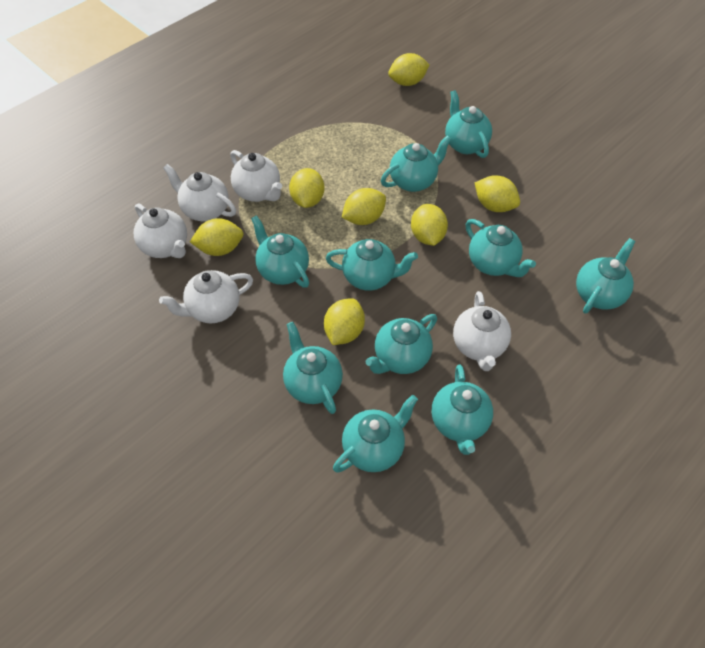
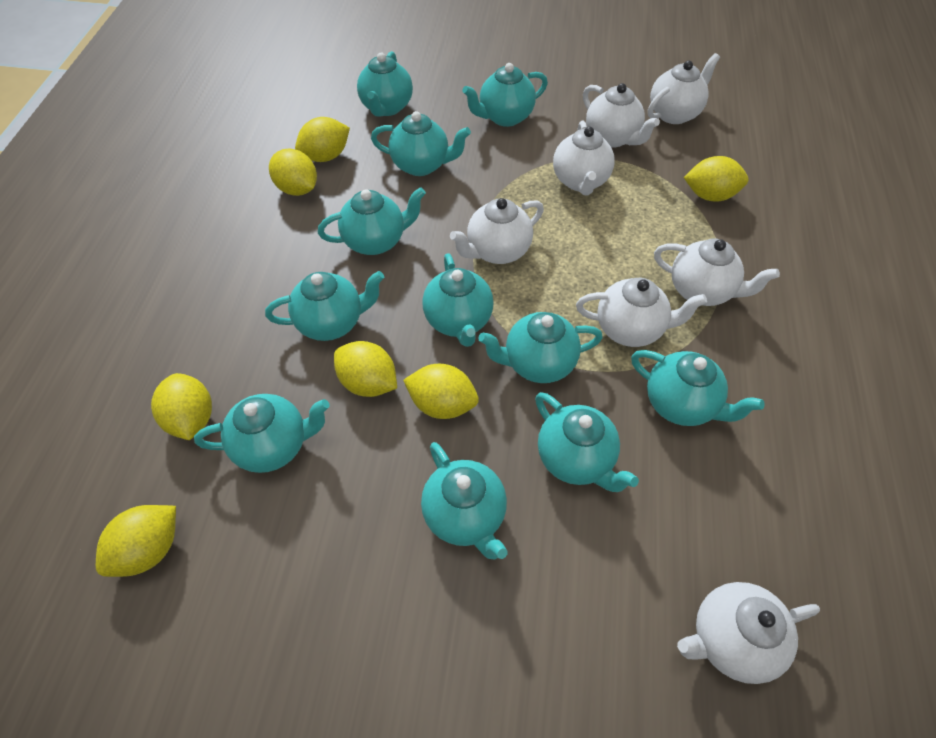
turquoise teapot: [251,215,309,288] [283,322,343,414] [326,239,418,291] [333,395,418,473] [366,314,437,374] [381,135,452,192] [431,364,493,455] [445,90,492,158] [466,219,536,277] [576,238,635,314] = 10 -> [194,394,330,473] [265,271,384,341] [318,187,426,255] [357,51,413,117] [371,111,471,176] [421,442,507,560] [422,253,494,347] [463,63,548,127] [478,312,603,383] [535,392,639,492] [631,350,765,426] = 11
white teapot: [134,203,187,258] [159,270,253,323] [163,164,236,221] [230,150,282,202] [453,291,511,371] = 5 -> [450,198,544,264] [553,121,615,195] [576,278,707,347] [583,83,660,148] [648,53,720,124] [654,239,780,306] [677,582,820,684] = 7

